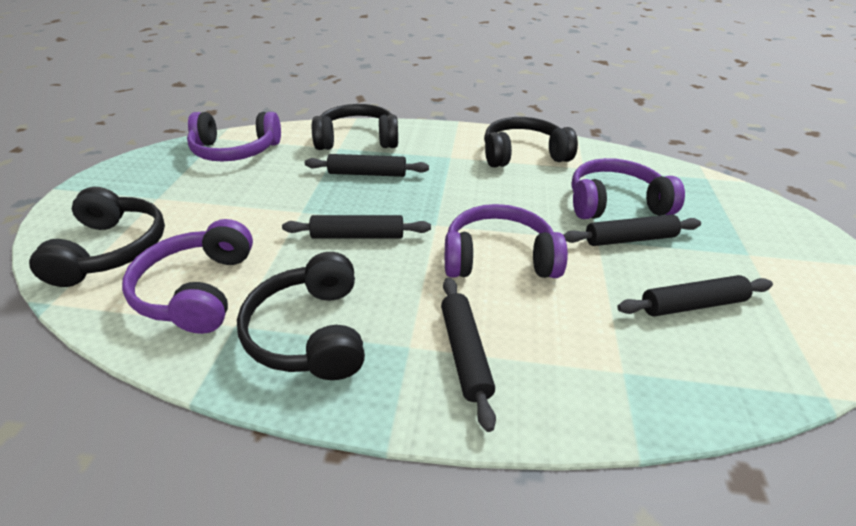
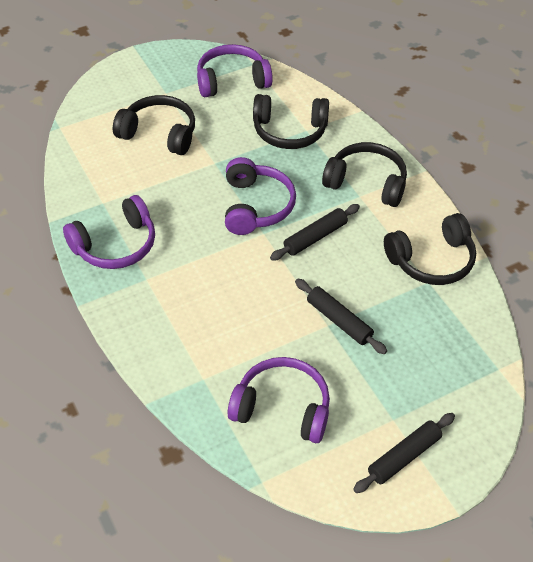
black rolling pin: [282,215,431,239] [305,154,429,177] [441,277,496,432] [564,214,701,246] [617,275,773,317] = 5 -> [270,204,360,261] [295,279,387,354] [353,413,455,493] = 3

